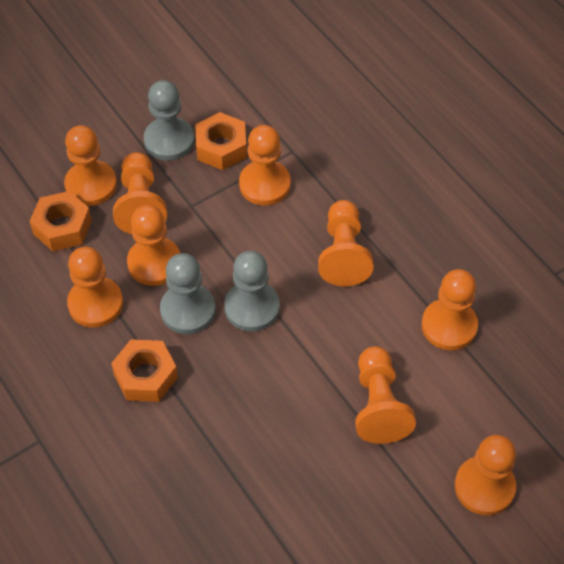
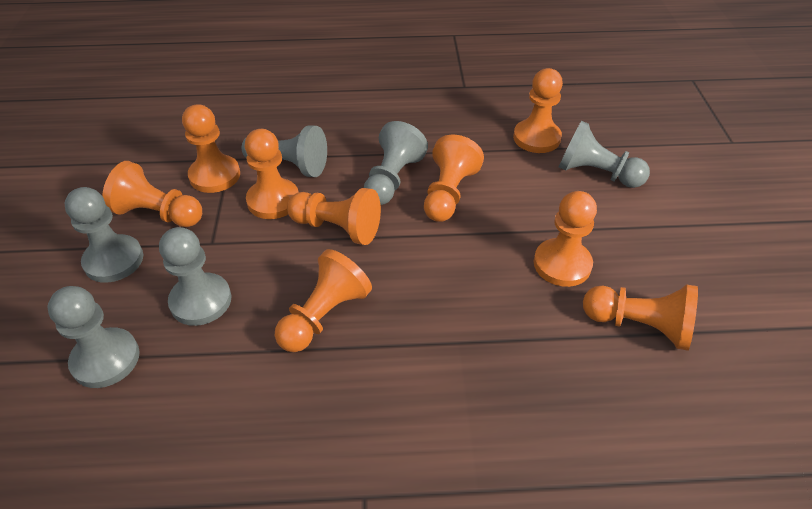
grey pawn: [144,80,194,161] [160,253,215,334] [224,251,280,332] = 3 -> [48,286,140,388] [64,187,143,283] [159,227,231,326] [242,125,327,177] [364,121,428,205] [559,121,650,188] = 6
orange nut: [29,191,92,251] [111,339,178,402] [195,112,247,170] = 3 -> none = 0

